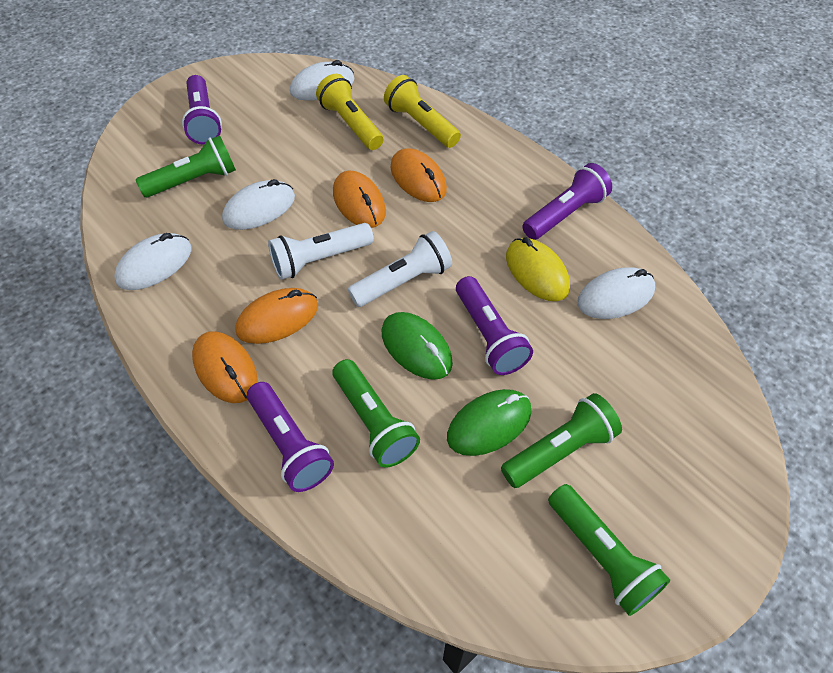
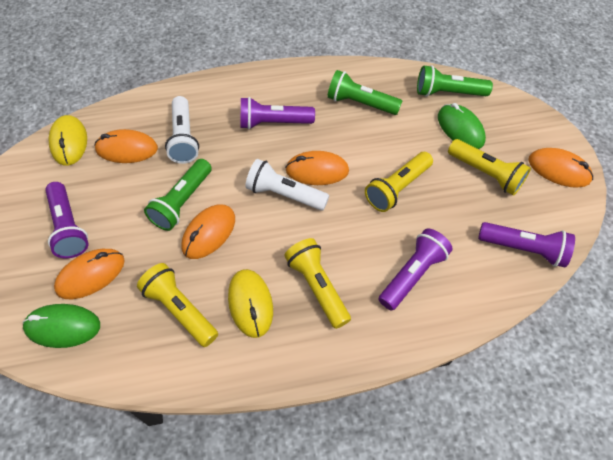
green flashlight: [136,135,236,197] [333,359,420,468] [501,393,622,488] [548,484,670,616] = 4 -> [144,159,212,231] [327,70,402,115] [417,65,493,97] = 3
orange mouse: [192,331,258,403] [235,288,318,344] [333,171,386,228] [391,148,447,202] = 4 -> [54,249,125,299] [94,129,158,163] [181,205,235,259] [285,151,349,185] [528,148,593,188] = 5
white mouse: [114,233,192,290] [222,179,295,230] [290,60,355,101] [577,267,655,319] = 4 -> none = 0
yellow flashlight: [316,74,384,150] [384,75,461,148] = 2 -> [137,263,218,347] [284,238,351,329] [365,152,433,212] [448,139,531,196] = 4
yellow mouse: [506,237,570,301] = 1 -> [49,115,87,166] [228,269,273,338] = 2

